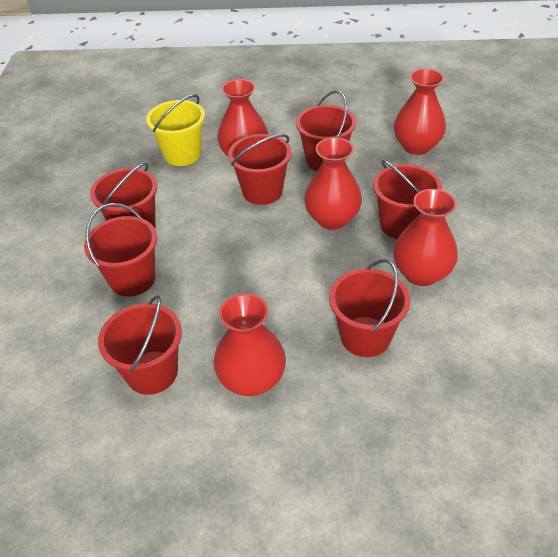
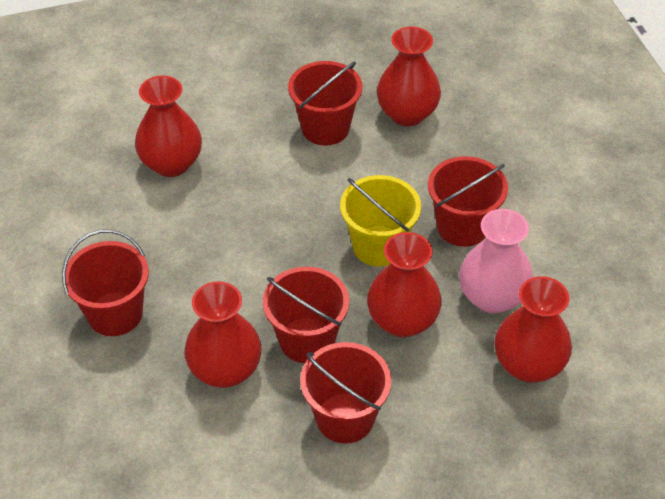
pink vase: none = 0 -> [460,209,533,314] = 1
red bucket: [84,203,157,297] [90,163,157,228] [98,295,182,395] [228,134,291,205] [296,90,356,171] [329,259,410,357] [373,160,442,239] = 7 -> [62,229,149,336] [263,267,349,363] [288,61,362,145] [300,342,391,444] [428,156,508,247] = 5

